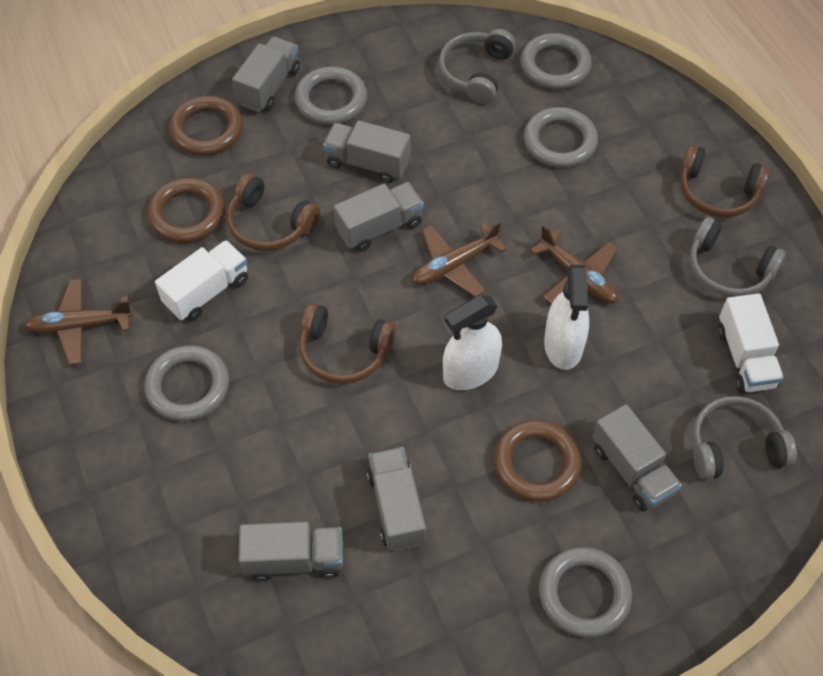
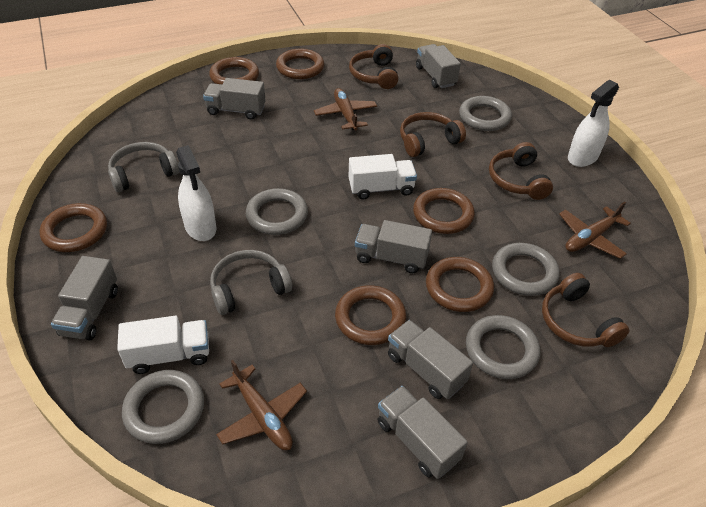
brown headphones: [227,173,320,251] [299,303,396,384] [680,145,770,217] = 3 -> [349,44,399,89] [400,112,466,157] [489,142,553,200] [542,273,629,347] = 4
brown ring: [147,178,225,243] [169,96,243,156] [494,420,582,502] = 3 -> [40,203,107,252] [209,57,259,84] [276,49,324,79] [335,285,406,345] [413,188,475,234] [426,257,494,312] = 6
grey headphones: [439,29,516,104] [690,217,786,297] [692,396,797,480] = 3 -> [108,142,179,192] [210,250,292,315] = 2

